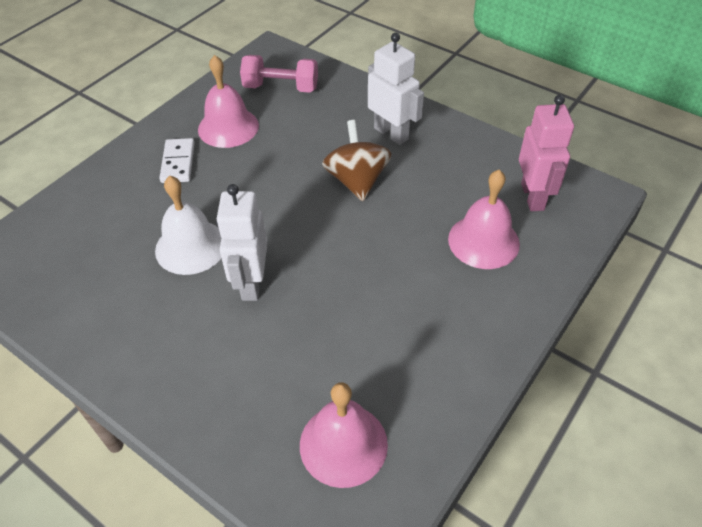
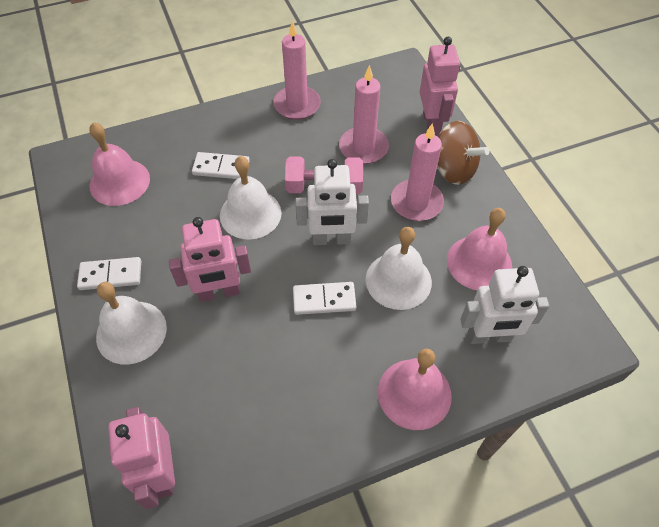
pink candle: none = 0 -> [273,21,321,120] [339,65,389,164] [391,123,444,221] = 3
pink robot: [519,95,574,211] = 1 -> [108,407,175,509] [169,217,251,302] [420,37,460,136] = 3
white bell: [155,176,221,275] = 1 -> [96,282,167,365] [220,156,282,240] [366,227,432,310] = 3
white domino: [159,138,195,183] = 1 -> [77,257,141,290] [192,152,250,179] [293,282,356,315] = 3

